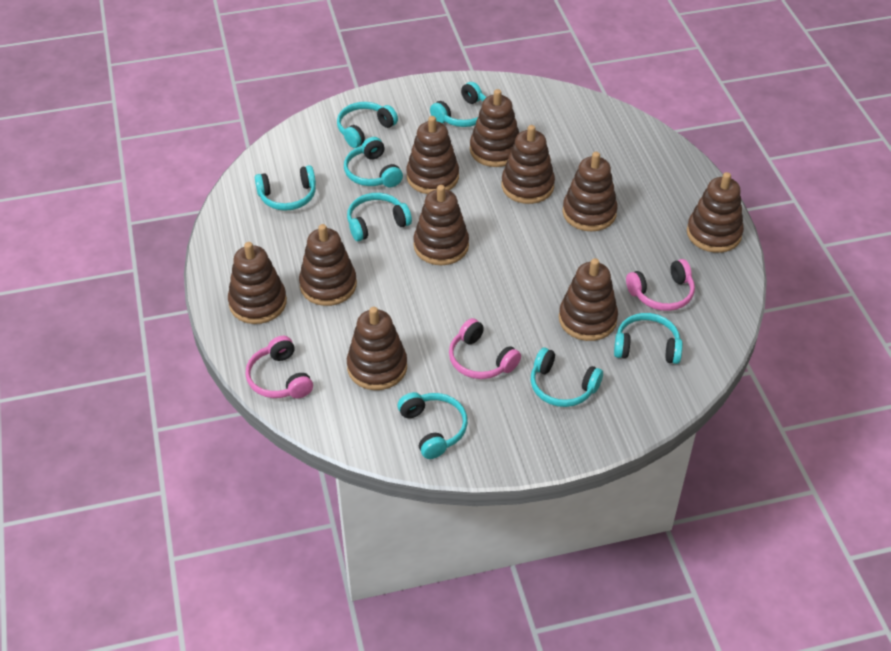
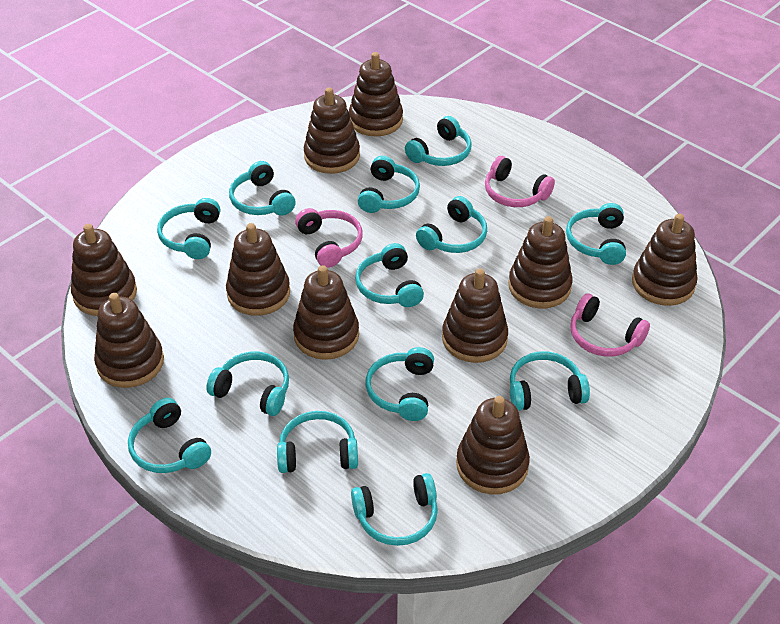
turquoise headphones: [255,165,316,211] [337,102,398,148] [344,137,403,187] [347,193,412,241] [397,392,468,459] [430,82,486,127] [531,347,603,407] [614,313,683,364] = 8 -> [128,398,211,473] [157,198,221,259] [206,352,289,416] [229,161,296,216] [277,411,358,473] [351,473,438,546] [355,243,424,307] [358,156,420,213] [366,347,434,421] [405,116,472,166] [416,196,487,253] [510,351,590,411] [566,203,626,265] = 13

